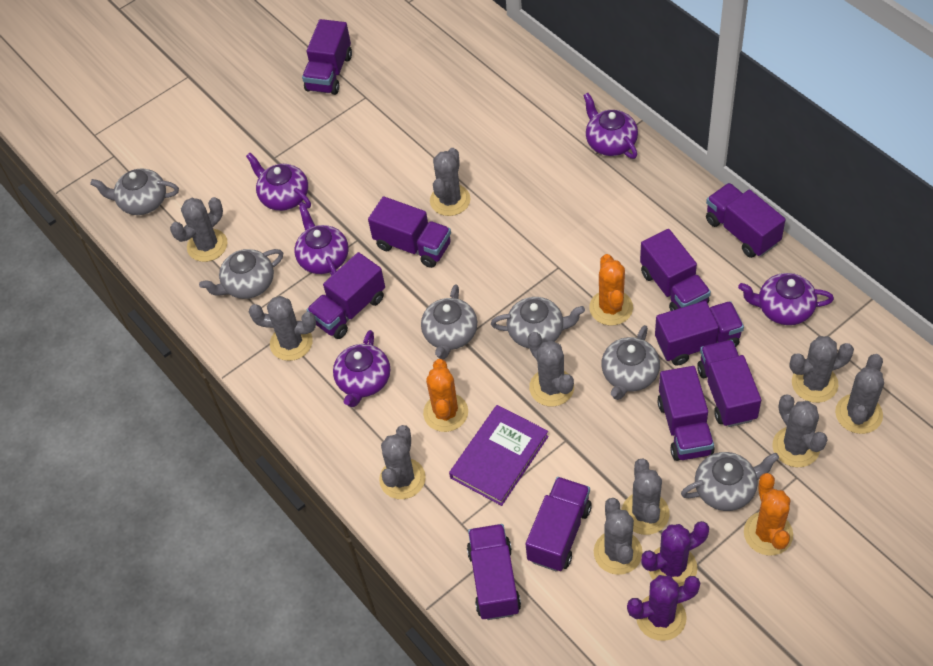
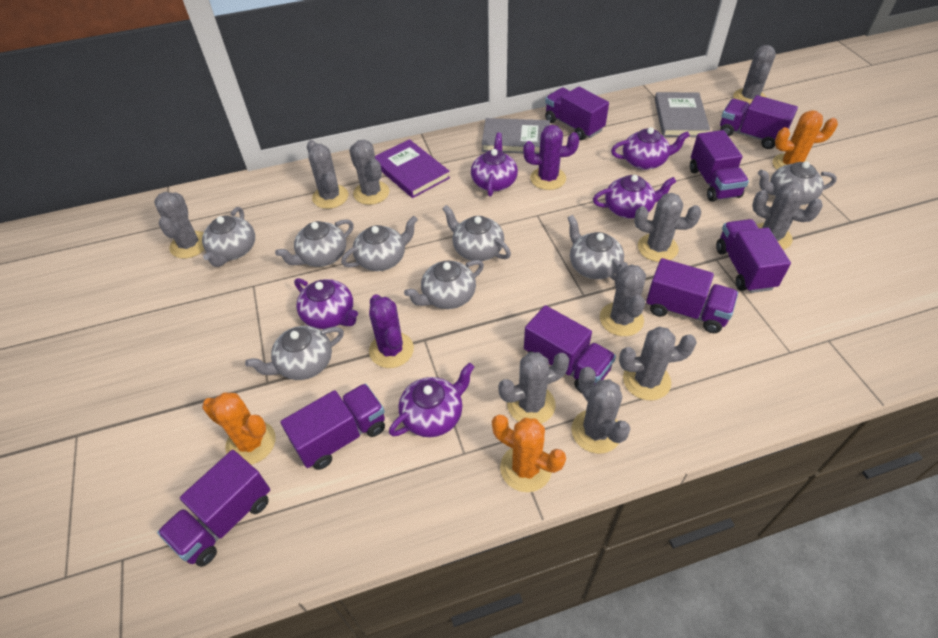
grey book: none = 0 -> [482,118,550,154] [655,92,710,137] = 2
grey teapot: [90,169,179,215] [199,249,283,299] [421,284,477,360] [491,297,585,348] [601,325,660,400] [681,452,779,511] = 6 -> [202,207,255,267] [245,326,344,380] [275,219,354,267] [341,216,418,271] [404,260,484,309] [442,205,511,261] [568,215,624,281] [758,161,837,205] = 8
purple truck: [302,19,352,95] [307,252,385,339] [368,196,451,268] [467,524,521,620] [526,477,592,571] [640,229,711,311] [655,301,744,366] [657,366,715,461] [697,340,761,427] [706,183,785,258] = 10 -> [157,450,270,567] [280,383,385,470] [524,305,616,393] [545,87,609,140] [646,258,738,333] [690,130,749,202] [716,219,791,293] [720,95,798,149] = 8

